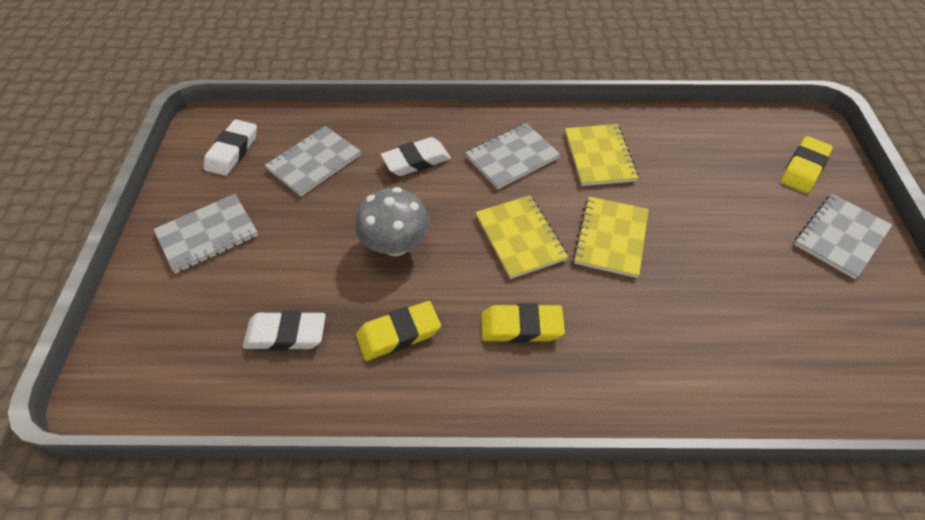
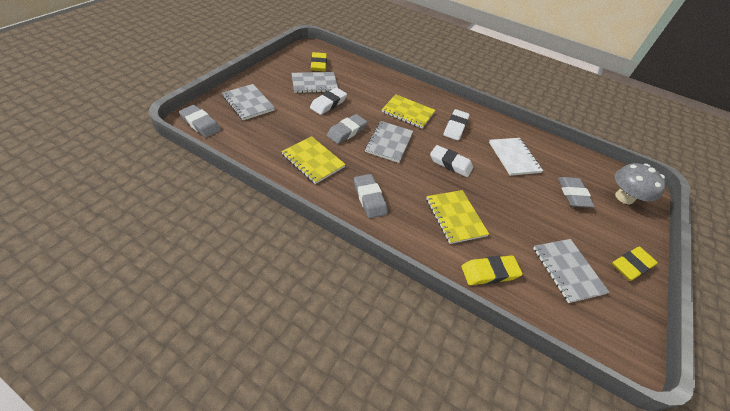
grey eraser: none = 0 -> [179,105,221,138] [327,114,367,144] [354,174,388,218] [558,177,595,208] = 4
white notebook: none = 0 -> [489,138,543,176] = 1

